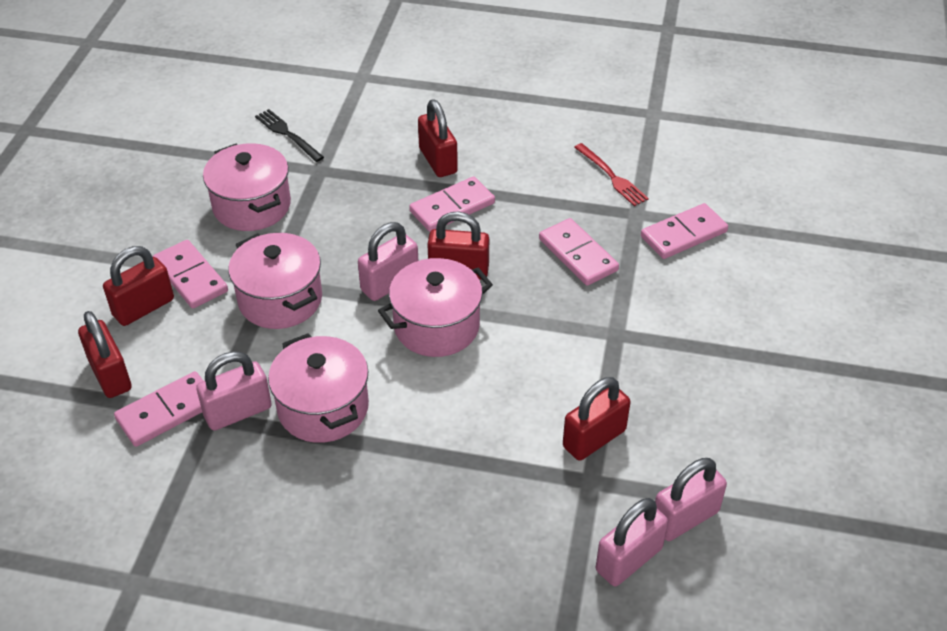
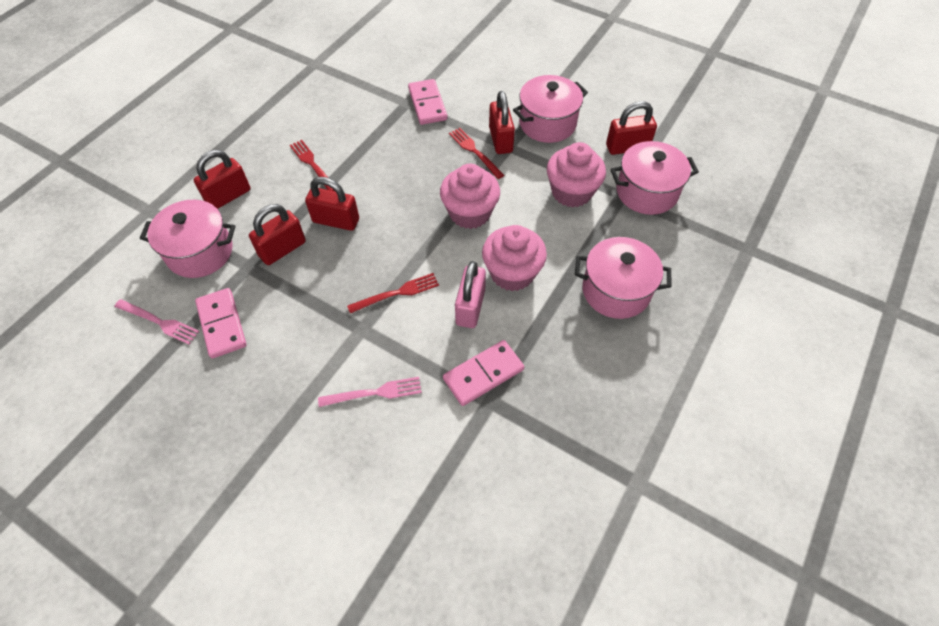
black fork: [255,109,324,162] = 1 -> none = 0
pink cupcake: none = 0 -> [440,164,500,229] [482,225,547,291] [547,142,606,207] = 3
pink domino: [114,371,203,447] [153,240,228,308] [409,176,495,232] [539,218,619,286] [641,203,728,259] = 5 -> [195,288,246,358] [408,79,448,125] [443,340,524,406] = 3
pink fork: none = 0 -> [114,299,200,344] [318,377,422,407] = 2
pink padlock: [196,351,272,431] [358,222,418,301] [596,498,668,586] [655,458,727,541] = 4 -> [455,261,486,328] = 1
red fork: [574,143,649,206] = 1 -> [290,140,335,191] [347,273,439,313] [449,128,504,179] = 3

